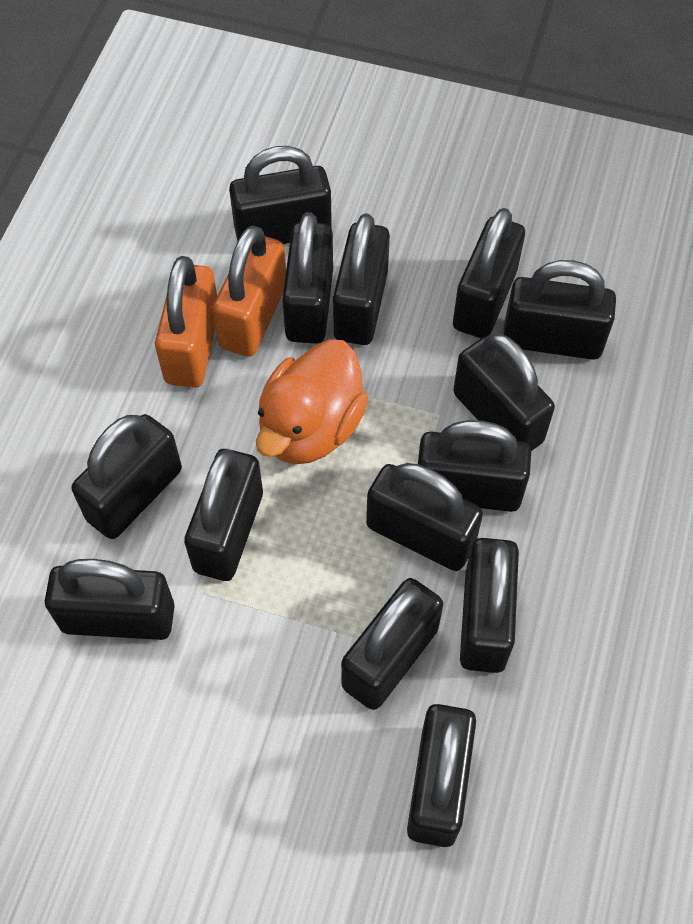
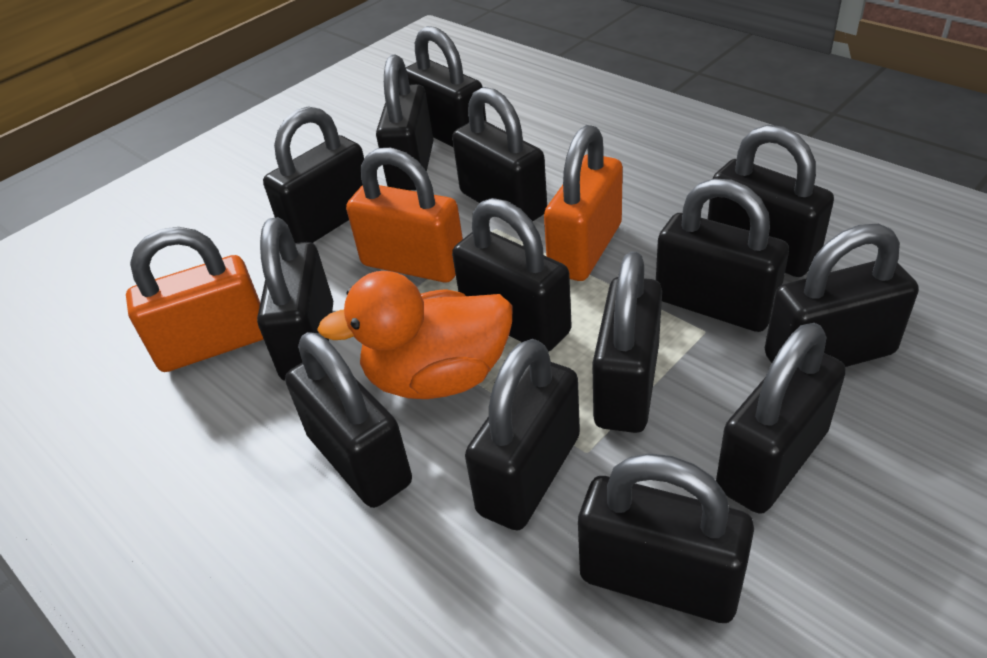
orange padlock: [155,256,217,388] [213,225,286,357] = 2 -> [126,227,263,372] [346,148,463,282] [544,125,623,281] = 3

